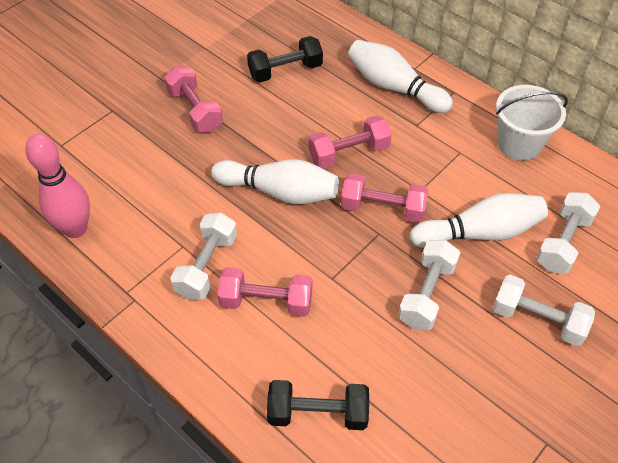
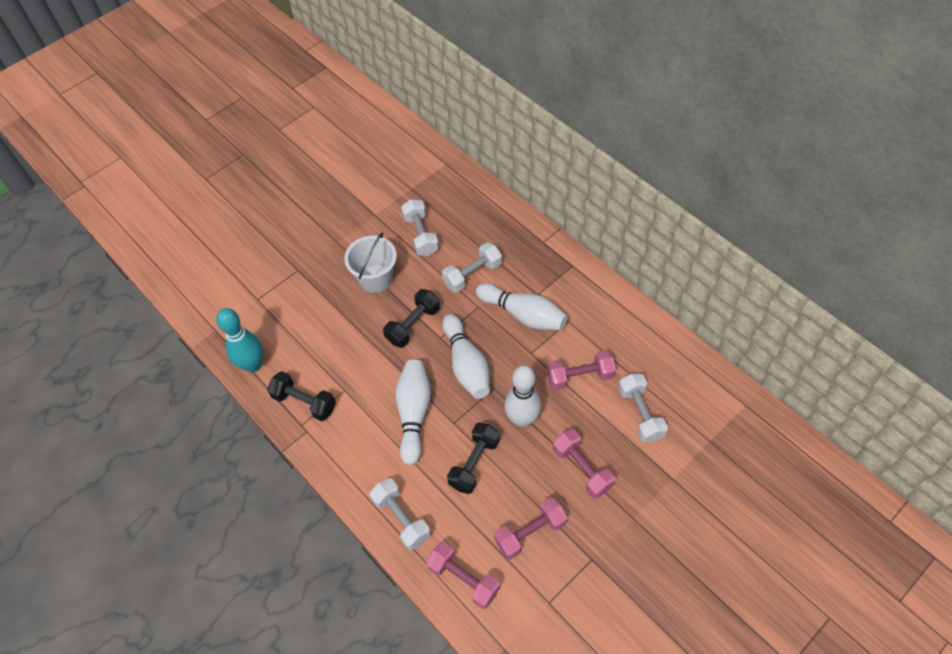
black dumbbell: [247,36,323,83] [267,380,369,430] = 2 -> [267,371,336,421] [383,289,440,348] [447,423,500,494] = 3
pink bowling pin: [25,134,90,238] = 1 -> none = 0
turquoise bowling pin: none = 0 -> [216,308,263,372] = 1
white bowling pin: [211,159,339,204] [348,40,453,113] [410,193,548,248] = 3 -> [395,360,431,465] [442,314,490,399] [476,283,567,330] [504,365,541,427] = 4

